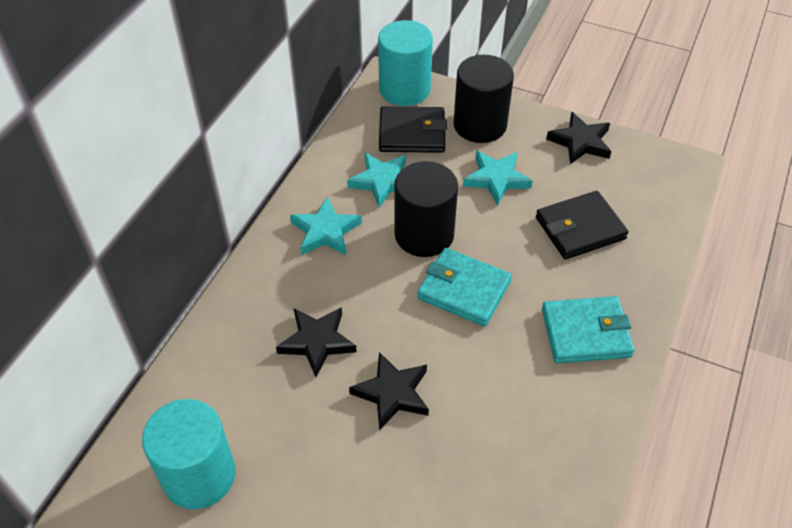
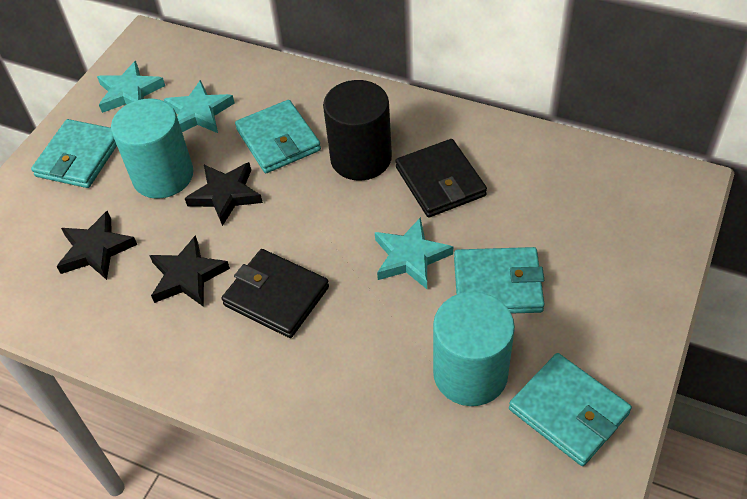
black cylinder: [394,161,458,257] [453,55,514,143] = 2 -> [323,80,392,181] = 1
turquoise wallet: [417,248,512,326] [542,296,635,363] = 2 -> [31,119,117,188] [235,100,321,173] [454,247,544,314] [509,353,632,466] = 4

